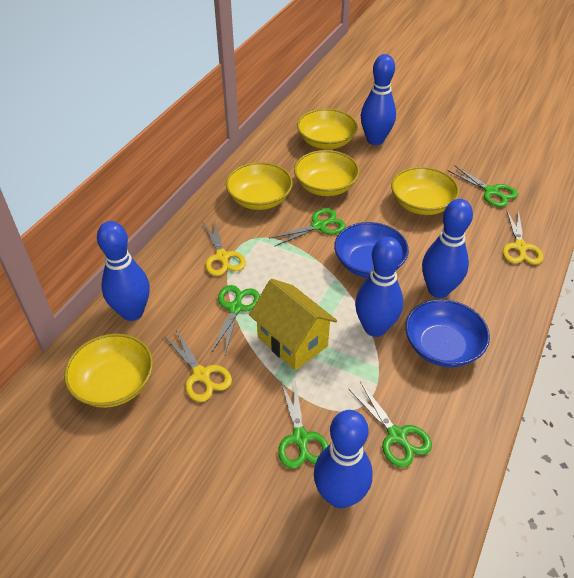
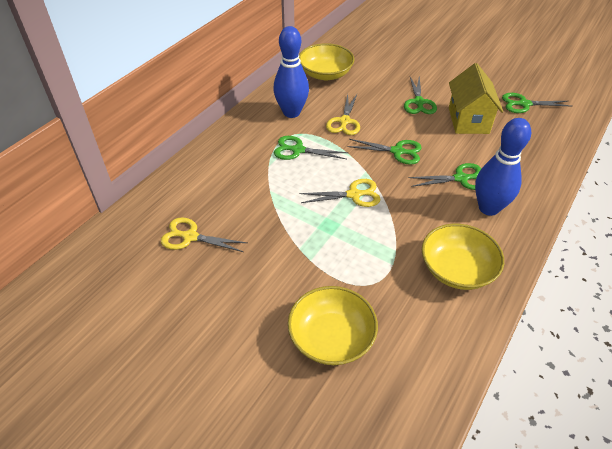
blue bowl: [334,222,409,278] [405,299,490,367] = 2 -> none = 0
blue bowling pin: [97,221,150,321] [314,410,373,508] [355,237,403,337] [361,54,396,145] [422,199,473,298] = 5 -> [273,26,309,118] [475,118,531,216] = 2
yellow bowl: [64,333,153,408] [226,162,293,210] [294,150,360,196] [297,108,358,149] [391,167,459,215] = 5 -> [288,286,378,365] [299,43,354,80] [422,224,504,290] = 3

